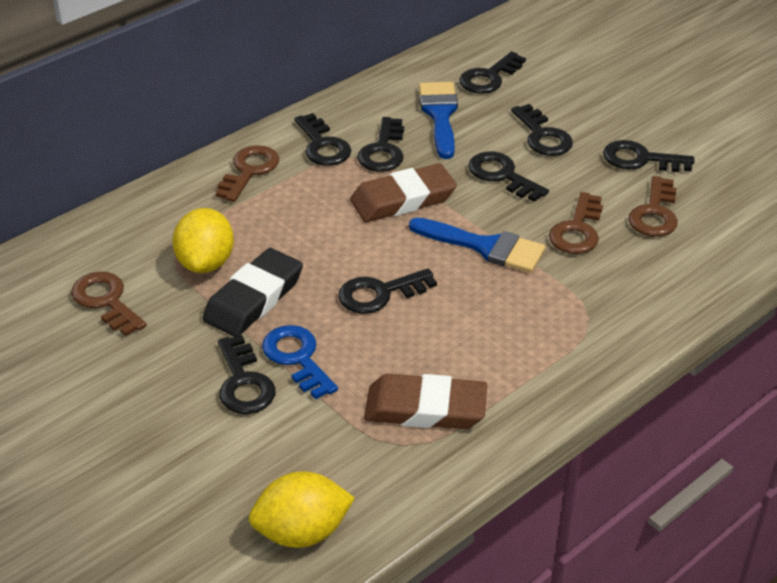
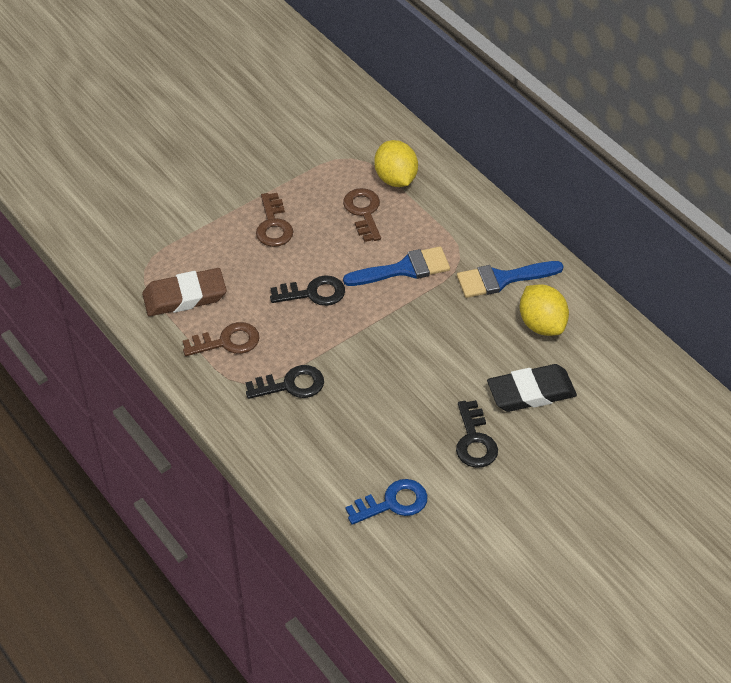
black key: [218,335,276,414] [294,113,351,166] [338,268,437,314] [357,117,404,172] [459,51,526,94] [468,151,549,202] [511,104,573,156] [603,140,694,172] = 8 -> [246,365,324,399] [270,275,345,306] [456,400,498,468] = 3
brown eraser: [350,163,457,222] [364,374,487,429] = 2 -> [142,268,227,316] = 1
brown key: [71,272,147,336] [216,145,279,202] [549,192,603,254] [628,176,678,237] = 4 -> [183,322,260,356] [256,193,293,247] [343,188,381,242] = 3

